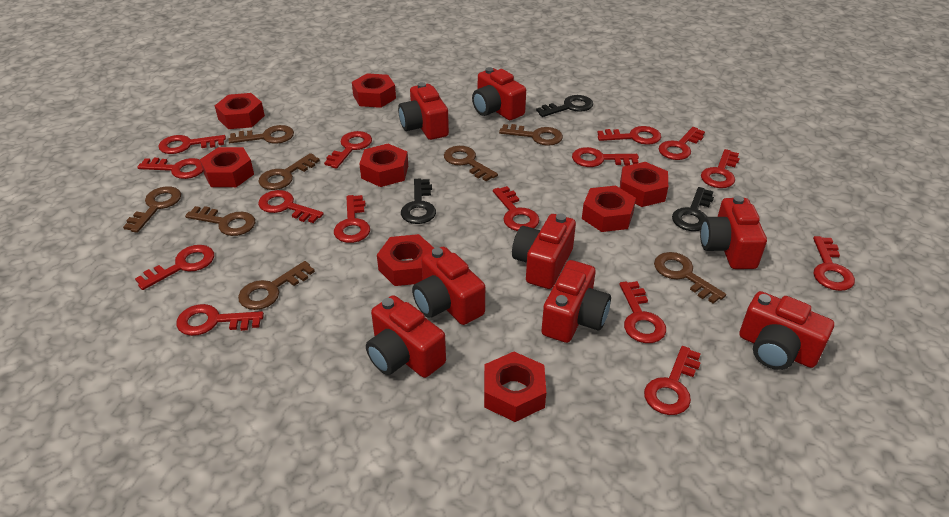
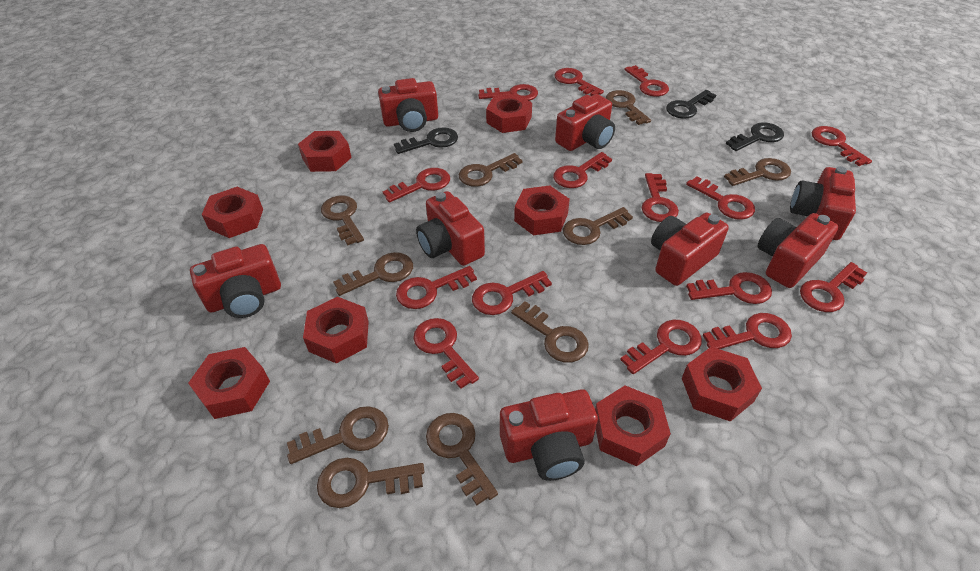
brown key: [123,186,181,233] [185,206,255,236] [229,125,294,144] [238,261,315,310] [258,153,320,190] [444,146,498,181] [499,124,563,146] [654,252,726,304] = 8 -> [287,406,389,464] [317,458,424,508] [321,196,364,245] [333,252,413,296] [426,413,498,505] [459,153,523,187] [511,301,589,363] [563,207,633,245] [606,90,651,125] [724,158,791,186] = 10

